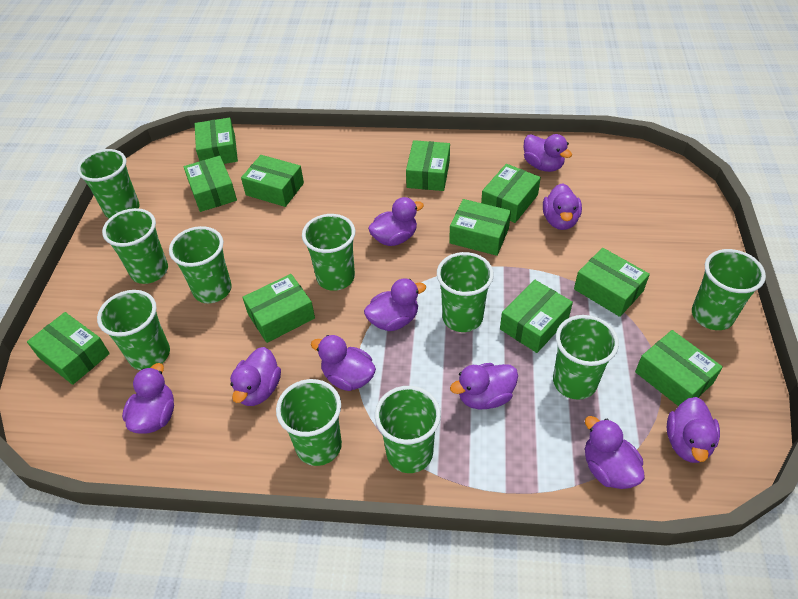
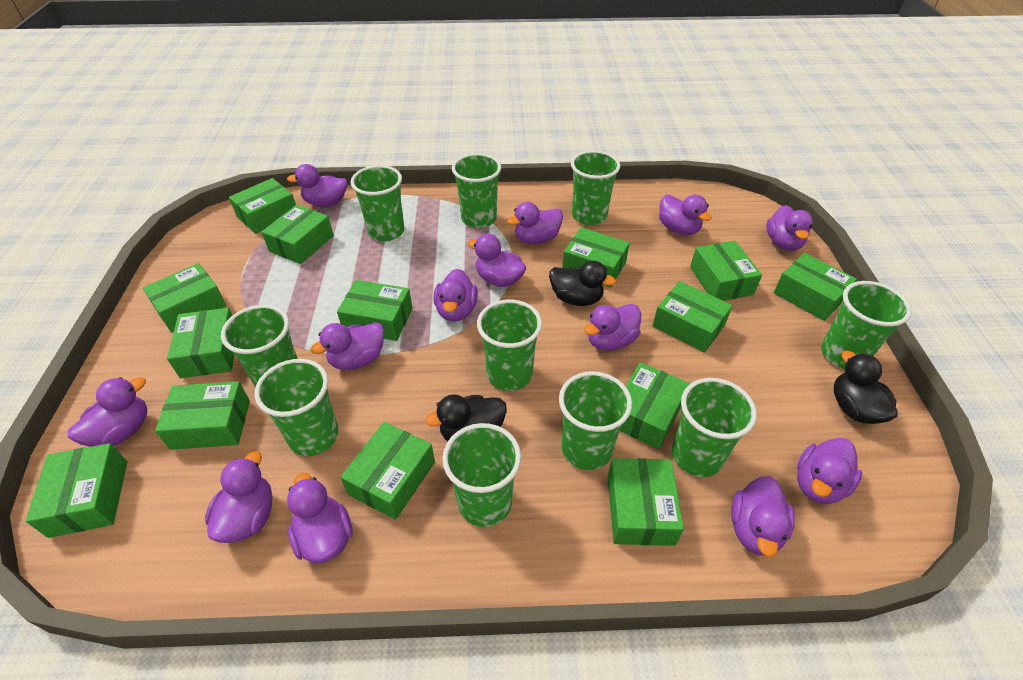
black duck: none = 0 -> [425,394,507,441] [549,260,616,306] [834,351,898,424] = 3
green box: [27,312,110,385] [183,156,237,212] [195,117,238,164] [241,155,304,207] [242,274,315,343] [406,140,450,191] [449,199,511,256] [481,164,541,223] [500,280,573,353] [574,248,650,317] [635,330,723,406] = 11 -> [26,443,127,538] [143,263,226,332] [155,381,250,450] [167,308,234,378] [229,178,296,234] [262,205,334,264] [337,280,413,341] [340,422,435,520] [562,227,630,288] [608,458,684,546] [620,362,690,449] [652,281,733,353] [690,241,762,301] [774,253,857,321] = 14
purple duck: [122,363,174,434] [230,347,281,406] [311,335,376,391] [364,279,426,331] [368,197,424,246] [450,363,518,410] [524,134,572,172] [543,183,582,230] [585,416,645,489] [667,397,720,463] = 10 -> [68,377,147,447] [205,451,273,543] [287,164,347,207] [287,473,353,563] [311,322,385,370] [433,269,478,322] [468,234,526,287] [507,202,563,244] [584,304,641,351] [659,194,712,235] [731,476,795,557] [766,205,813,251] [797,438,862,504] = 13

